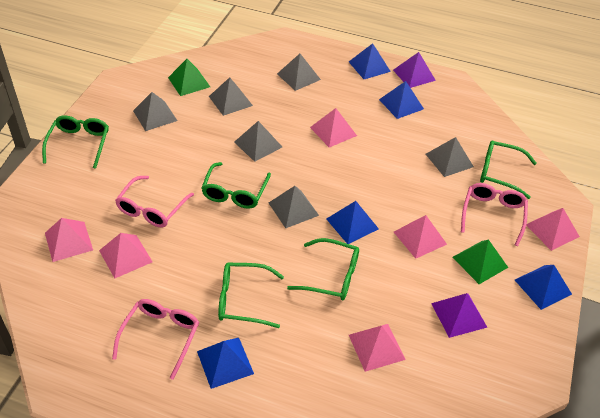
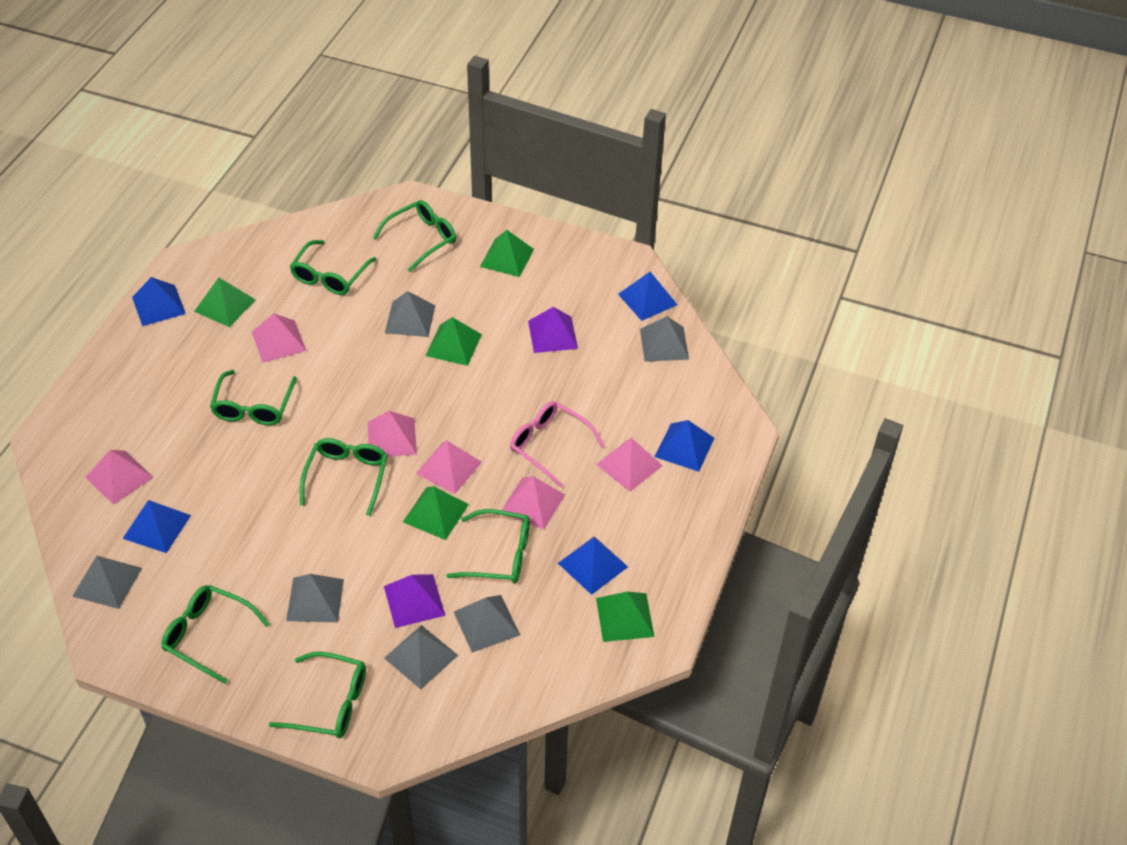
green glasses: [42,115,109,169] [201,162,271,209] [218,262,284,328] [287,238,359,300] [480,140,537,199] = 5 -> [161,585,270,684] [210,370,297,425] [269,651,366,738] [289,240,377,295] [300,438,388,516] [373,200,456,272] [447,509,530,583] = 7
green pyramid: [168,59,210,96] [453,240,508,284] = 2 -> [194,278,256,327] [403,486,469,540] [425,317,482,366] [480,230,534,277] [596,591,654,642] = 5
pink glasses: [112,299,199,380] [115,176,194,228] [461,183,528,246] = 3 -> [510,401,605,488] = 1

